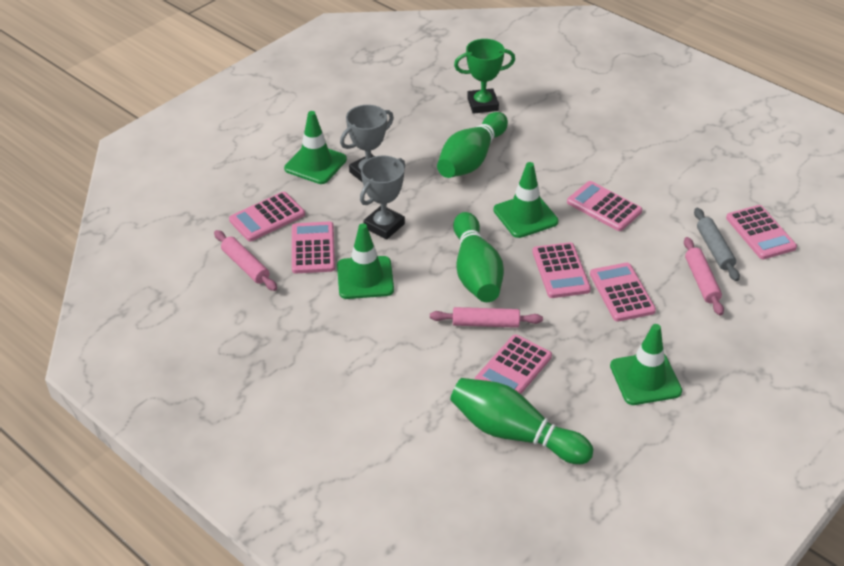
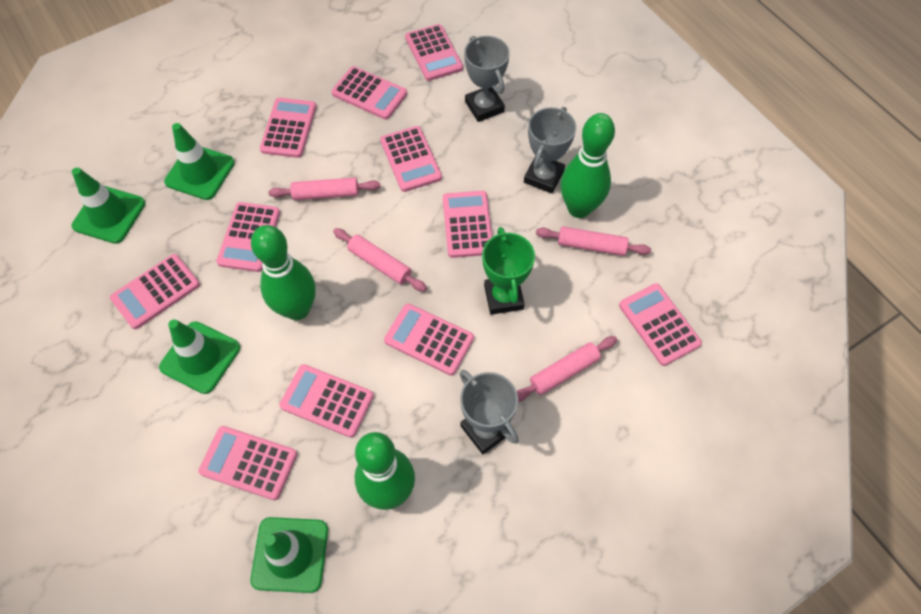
grey rolling pin: [694,208,740,281] = 1 -> none = 0
grey trophy: [340,105,394,183] [360,155,405,240] = 2 -> [460,370,519,454] [464,36,510,122] [524,107,576,194] = 3
pink calculator: [229,192,305,241] [292,222,335,273] [475,334,552,394] [532,242,591,298] [567,181,642,231] [590,263,656,322] [726,205,797,259] = 7 -> [110,254,200,329] [198,426,297,500] [216,202,280,272] [260,98,316,158] [279,364,374,438] [331,66,407,120] [380,126,442,192] [384,303,474,375] [405,24,463,81] [443,191,492,258] [619,283,702,366] = 11
pink rolling pin: [214,230,277,291] [430,307,543,328] [684,237,724,316] = 3 -> [268,177,380,200] [333,228,427,292] [517,336,617,402] [536,226,651,256] = 4

